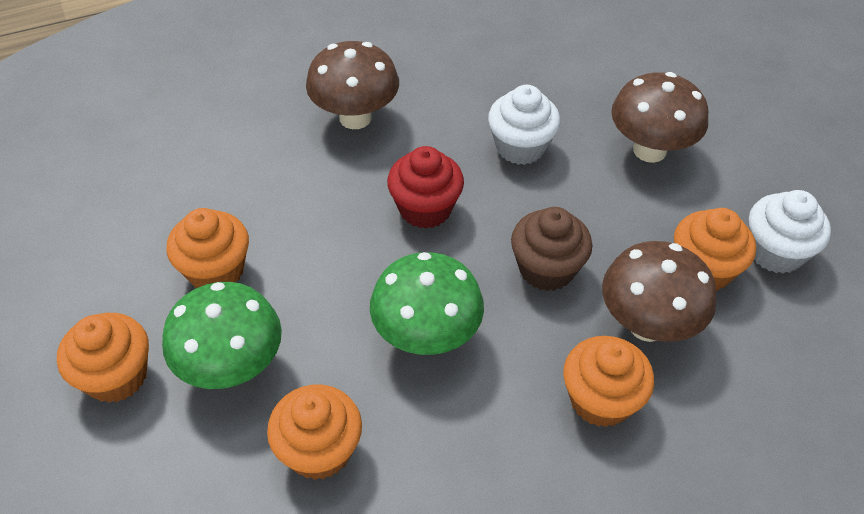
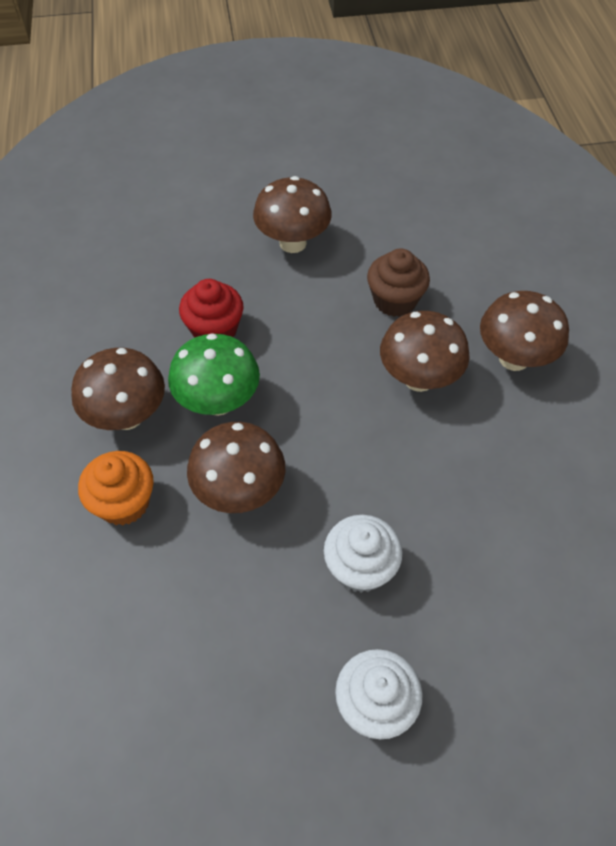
brown mushroom: [306,41,399,129] [602,241,717,342] [611,72,708,163] = 3 -> [71,348,165,430] [187,422,285,513] [253,176,332,253] [380,311,470,392] [480,291,569,371] = 5
green mushroom: [162,282,282,389] [370,252,484,355] = 2 -> [168,333,260,416] = 1
orange cupcake: [57,313,149,403] [166,208,249,288] [267,385,362,480] [563,336,654,427] [674,208,756,291] = 5 -> [78,451,154,526] = 1

